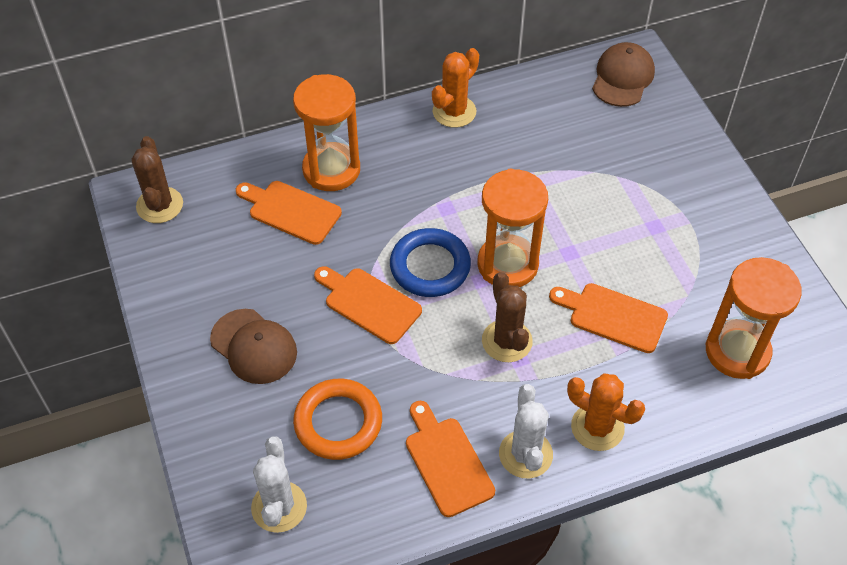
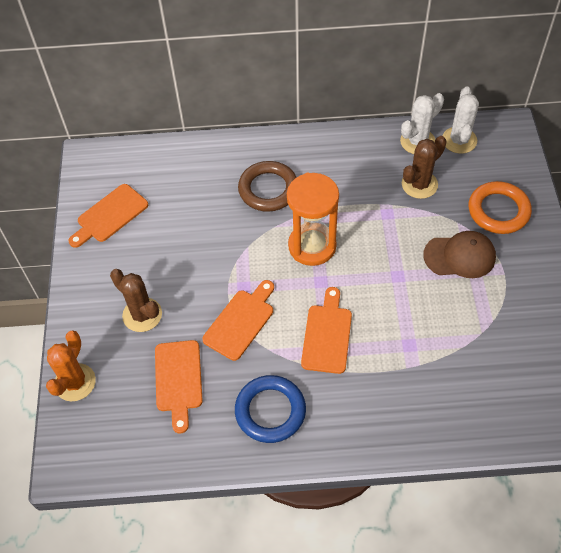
brown cap: [210,309,297,384] [592,42,655,107] = 2 -> [423,231,496,278] = 1
brown ring: none = 0 -> [238,161,297,212] = 1
orange cactus: [432,48,479,128] [567,373,645,451] = 2 -> [46,330,96,401] = 1
orange hourglass: [293,74,360,191] [478,168,548,287] [706,257,802,379] = 3 -> [287,173,339,266] = 1

